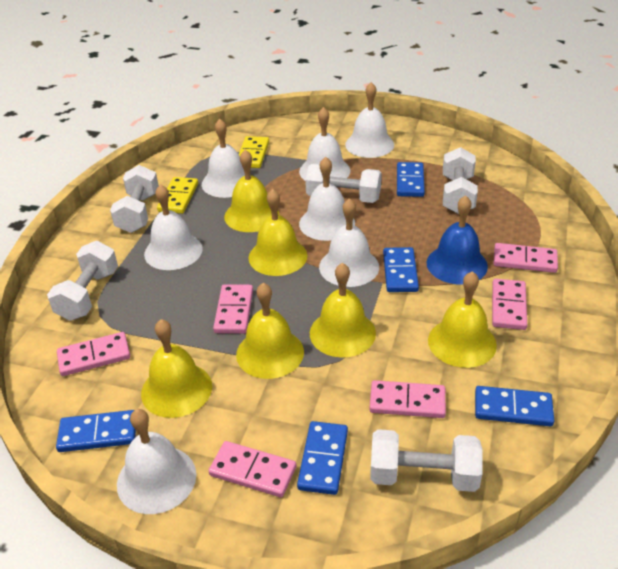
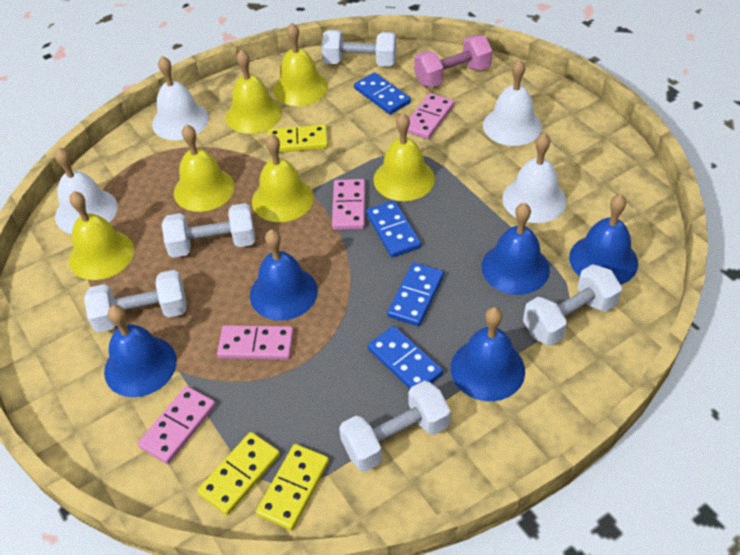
blue bell: [426,195,488,284] = 1 -> [104,305,177,397] [250,229,318,321] [451,307,525,401] [481,203,550,295] [569,194,638,285] = 5
blue domino: [56,410,136,452] [297,421,348,495] [383,247,419,292] [397,162,425,197] [475,386,554,426] = 5 -> [354,72,411,114] [366,200,421,258] [368,326,443,389] [387,262,444,326] = 4
pink domino: [57,332,130,376] [209,441,296,497] [213,284,253,334] [369,380,446,418] [492,279,527,330] [494,243,558,273] = 6 -> [138,386,216,464] [217,325,294,360] [332,179,365,230] [407,93,454,139] = 4
pink dumbbell: none = 0 -> [414,35,492,87] = 1
white bell: [117,409,196,514] [144,184,203,270] [202,119,245,198] [299,107,351,180] [299,157,355,241] [319,198,379,287] [345,82,394,158] = 7 -> [55,147,118,234] [152,56,209,140] [483,59,542,146] [502,133,567,223] = 4
yellow domino: [157,177,198,214] [239,136,269,168] = 2 -> [197,432,280,515] [256,444,329,530] [268,125,328,153] = 3

